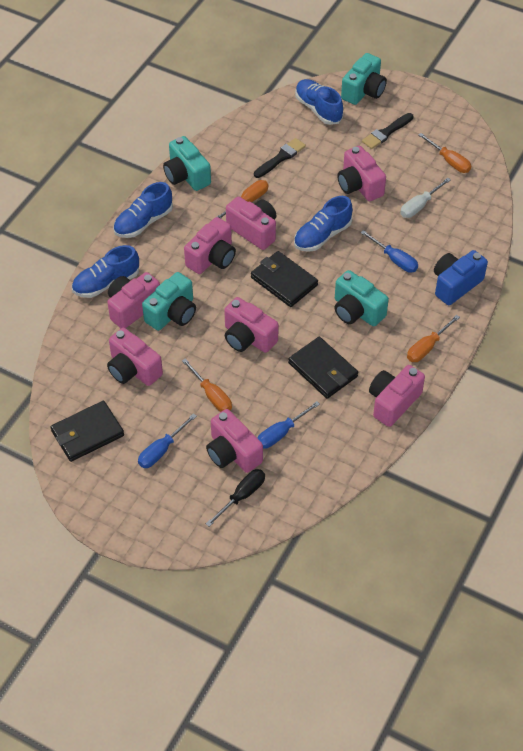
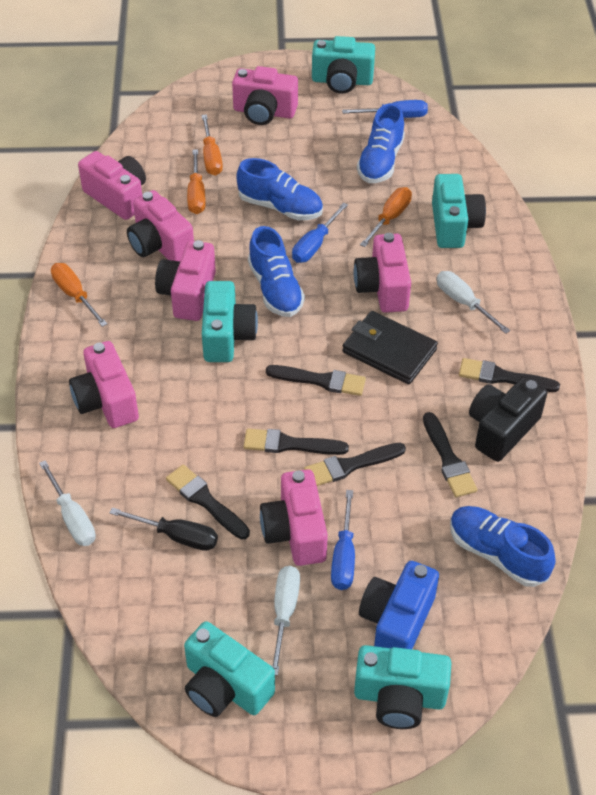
black brush: [254,138,306,178] [362,113,414,149] = 2 -> [166,464,250,539] [243,428,349,455] [266,365,366,396] [304,443,406,486] [423,412,477,497] [459,358,560,392] = 6
black camera: none = 0 -> [469,377,547,462] = 1
black wallet: [50,401,124,462] [251,251,318,307] [288,337,358,399] = 3 -> [342,311,438,384] = 1
pink camera: [107,272,160,328] [107,328,163,386] [184,217,236,274] [206,409,263,473] [224,297,279,353] [226,197,277,250] [337,146,386,201] [369,365,425,427] = 8 -> [69,341,139,428] [78,151,146,220] [127,190,194,261] [155,240,216,321] [232,66,298,125] [260,469,328,566] [354,233,411,313] = 7
turquoise camera: [142,272,196,331] [163,136,211,191] [334,270,389,326] [341,53,387,105] = 4 -> [184,621,275,717] [202,281,258,362] [312,36,375,94] [354,645,451,729] [432,174,486,248] = 5
white screwdriver: [400,178,451,218] = 1 -> [39,460,96,546] [271,566,300,676] [437,271,510,334] = 3

